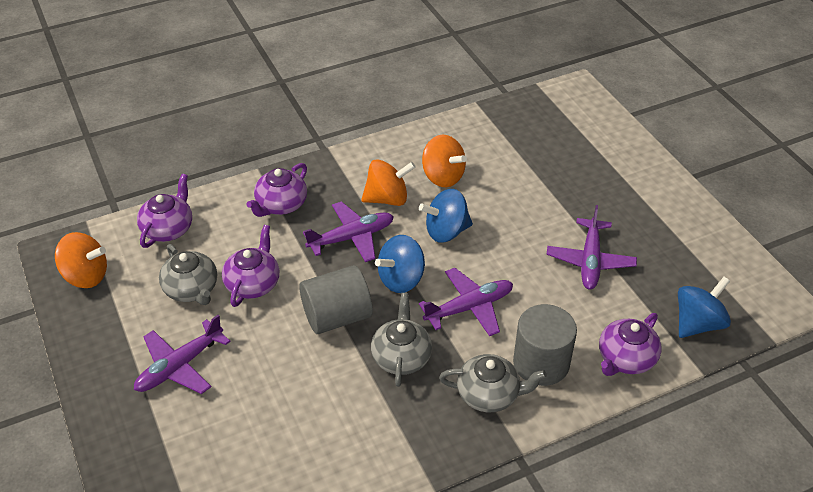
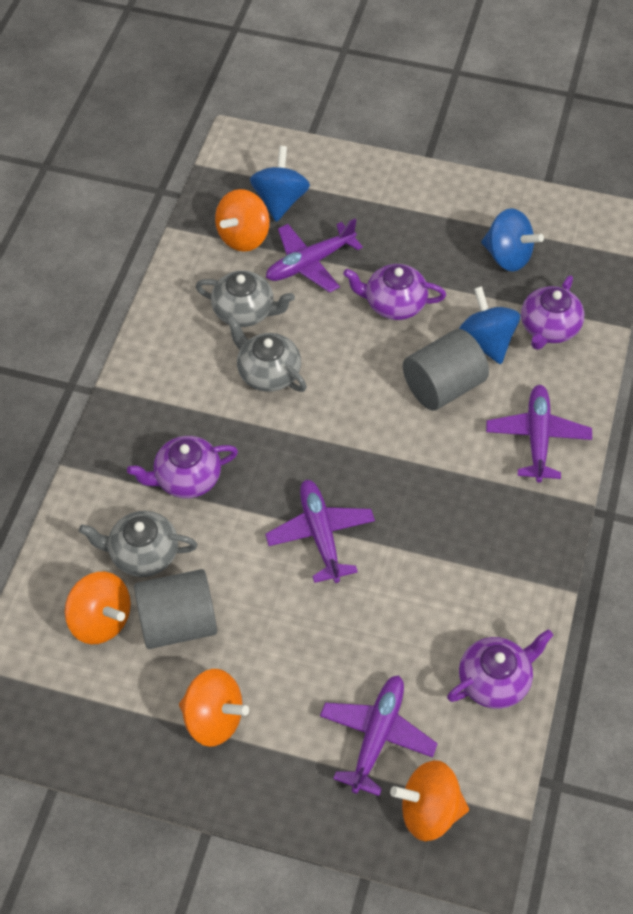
orange spinning top: [55,232,107,288] [361,159,416,206] [422,135,467,187] = 3 -> [65,572,131,644] [179,669,249,747] [215,189,270,252] [390,760,469,841] = 4

